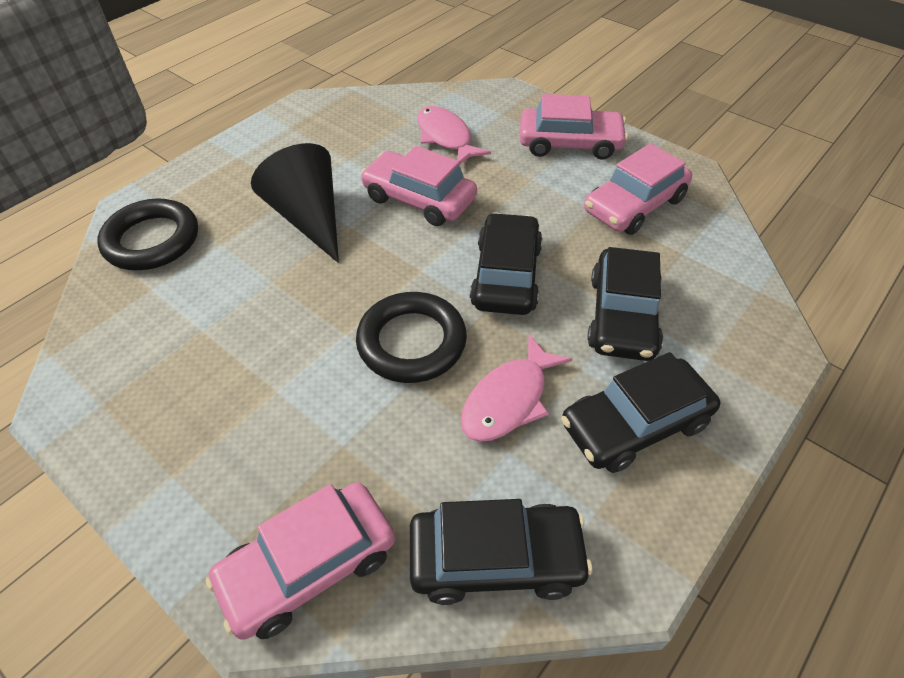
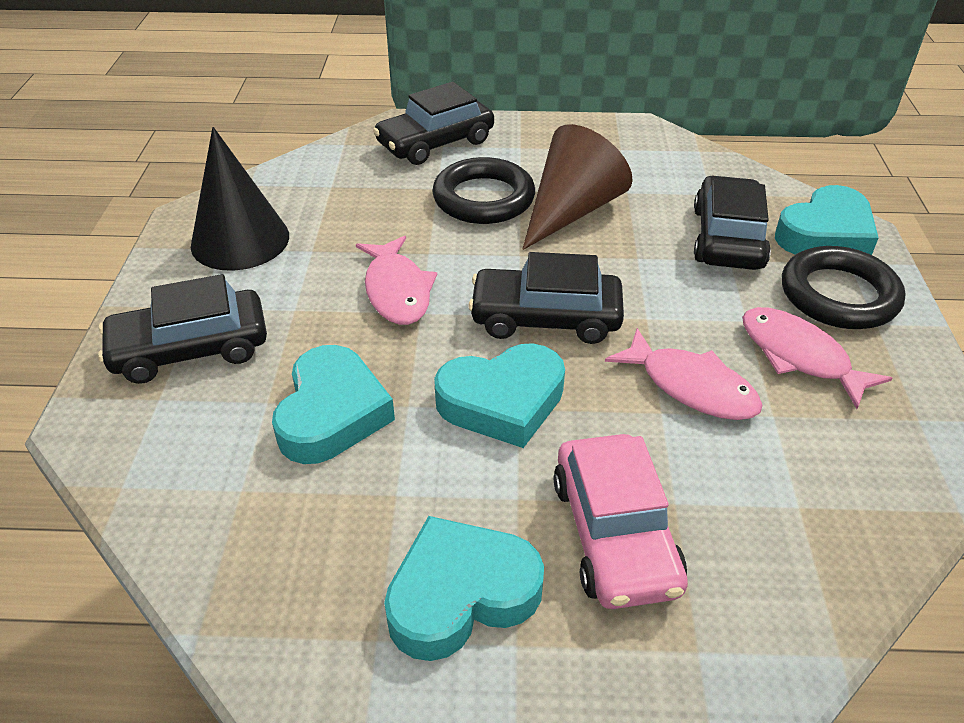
brown cone: none = 0 -> [522,124,633,250] = 1
pink car: [206,482,395,640] [361,146,477,226] [520,94,628,160] [584,143,692,235] = 4 -> [554,434,688,609] = 1
pink fish: [417,106,491,165] [461,334,572,442] = 2 -> [356,236,437,325] [605,328,763,420] [742,307,893,409] = 3
turquoise heart: none = 0 -> [272,345,395,464] [384,516,544,661] [434,343,565,448] [775,185,879,255] = 4

